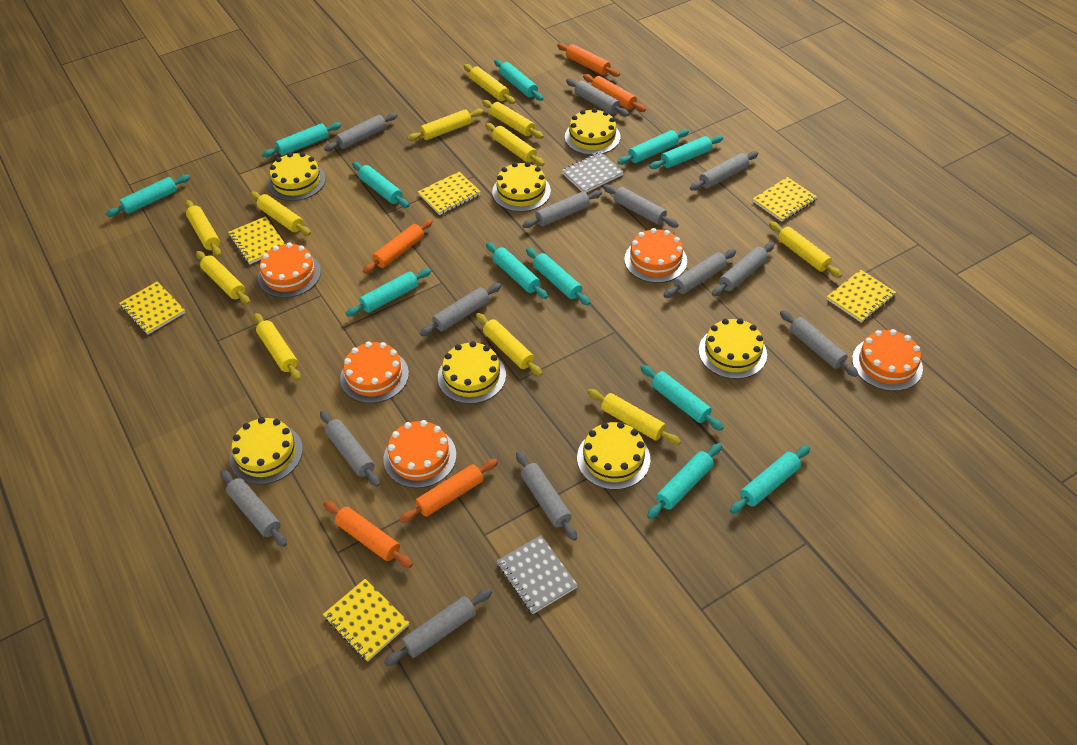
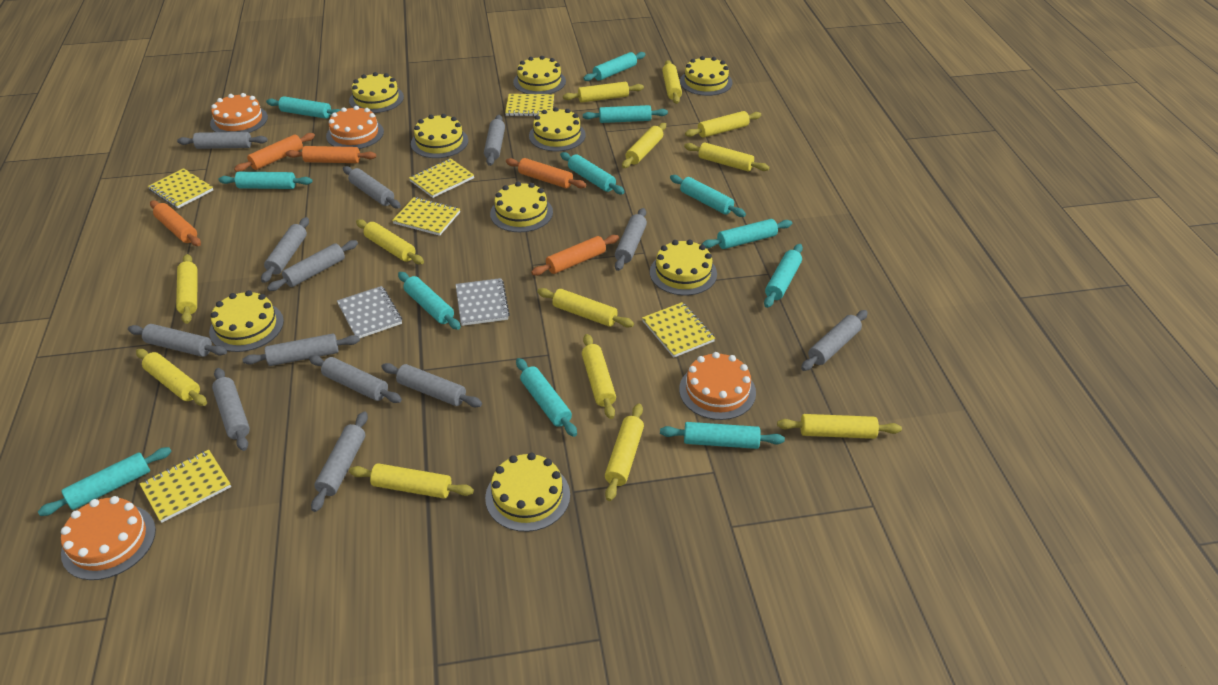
orange cake: [258,243,321,298] [340,341,409,403] [384,420,456,488] [624,228,687,283] [852,329,923,391] = 5 -> [61,496,156,580] [210,93,268,133] [326,106,384,149] [679,352,756,420] = 4
yellow cake: [229,417,303,485] [268,152,326,201] [438,341,506,404] [492,162,551,212] [565,108,620,155] [577,422,650,490] [699,318,767,379] = 7 -> [209,290,284,352] [349,72,404,113] [411,114,468,158] [485,453,570,532] [490,182,553,232] [513,56,566,94] [529,107,586,151] [650,240,717,295] [680,56,733,96] = 9
yellow rolling pin: [185,200,221,257] [196,251,250,305] [250,192,311,235] [254,313,301,381] [407,109,484,141] [464,64,515,104] [476,313,542,377] [482,100,544,139] [485,123,544,166] [587,389,681,445] [769,221,842,278] = 11 -> [136,349,207,406] [176,254,197,324] [349,463,474,498] [356,219,424,264] [537,288,634,327] [563,82,644,103] [582,334,616,419] [605,403,644,501] [622,123,666,168] [662,60,682,104] [684,142,770,171] [685,111,761,138] [777,414,902,439] = 13

